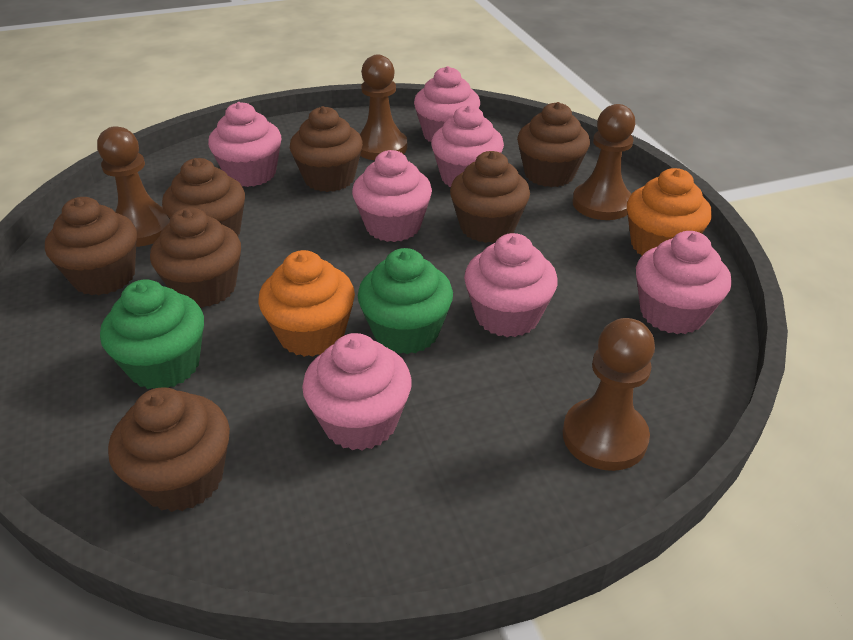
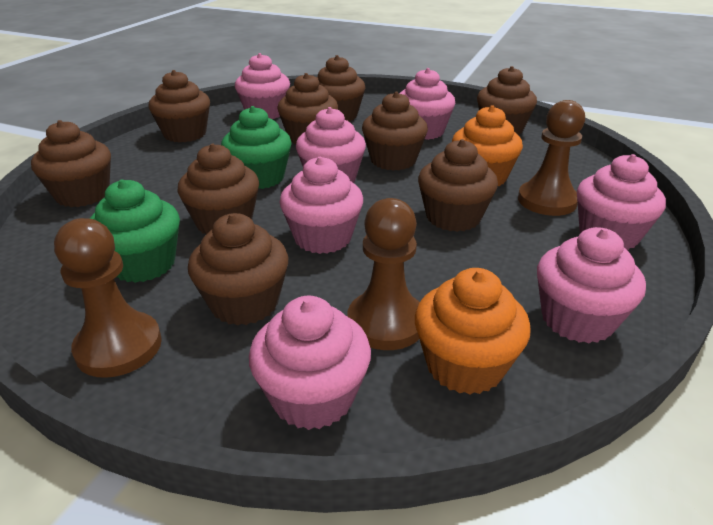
brown cupcake: [45,197,137,295] [108,387,230,512] [150,207,241,308] [162,158,245,236] [290,106,363,192] [450,151,530,243] [517,102,590,187] = 7 -> [31,120,111,207] [148,70,210,143] [178,144,259,234] [188,213,288,326] [277,73,338,144] [316,55,365,121] [362,92,428,171] [418,139,498,232] [477,66,537,135] = 9
brown pawn: [97,126,170,247] [360,55,407,160] [563,318,655,471] [572,104,636,220] = 4 -> [54,218,162,378] [348,198,420,350] [518,100,585,216] = 3

